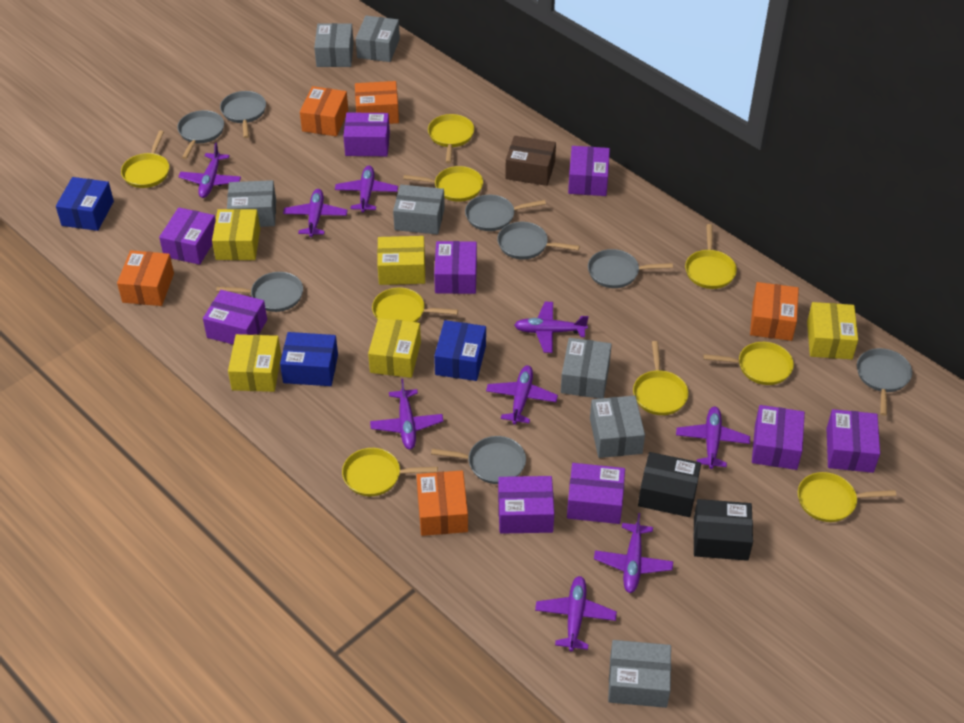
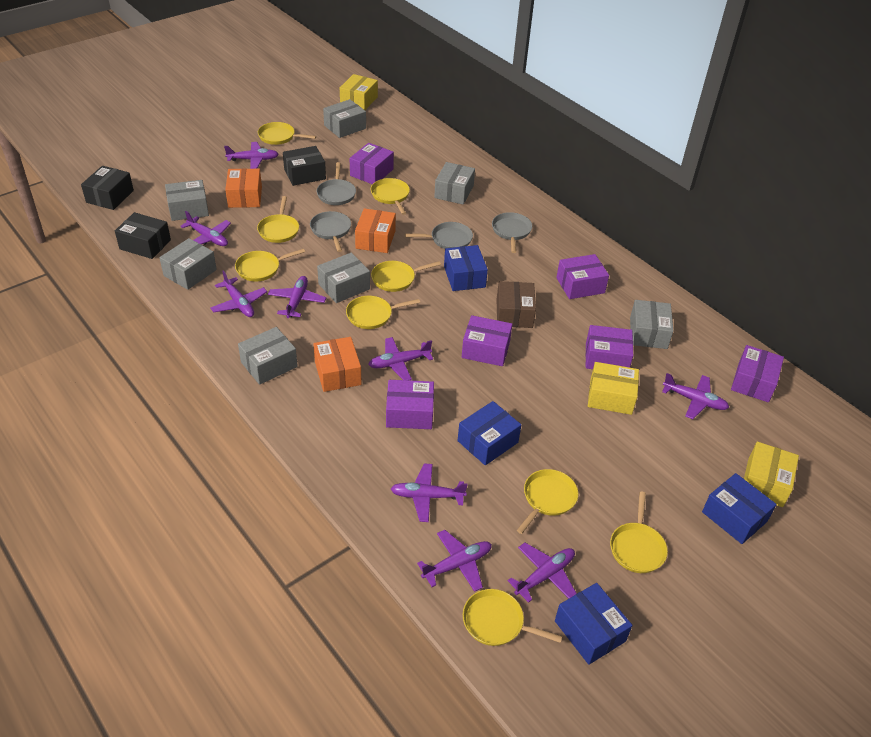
black box: [638,452,701,517] [693,499,753,561] = 2 -> [81,166,134,210] [115,212,171,259] [283,146,326,186] = 3
blue box: [56,177,114,231] [280,332,338,386] [434,320,486,381] = 3 -> [444,245,488,291] [458,401,521,465] [555,583,632,665] [702,473,777,544] = 4
grey pan: [177,110,224,159] [216,272,303,312] [220,91,266,138] [431,436,526,484] [465,195,546,231] [497,222,580,259] [588,249,673,288] [857,348,912,416] = 8 -> [310,211,351,252] [316,162,356,205] [405,222,473,249] [492,212,532,253] = 4
orange box: [117,250,174,306] [300,86,348,136] [355,81,399,124] [417,470,468,536] [750,282,799,341] = 5 -> [225,168,262,208] [313,337,362,392] [355,208,396,253] = 3
purple box: [159,207,216,265] [203,290,267,344] [343,112,390,156] [434,241,477,294] [498,476,554,534] [567,463,625,524] [568,146,610,196] [752,405,805,470] [826,409,880,473] = 9 -> [350,143,394,184] [386,380,434,429] [462,315,513,366] [556,254,609,299] [585,325,633,369] [731,345,784,402] = 6
yellow box: [212,209,260,260] [228,334,281,392] [368,318,421,378] [377,236,425,285] [807,302,858,359] = 5 -> [340,74,378,110] [588,362,639,415] [744,442,799,507] = 3

